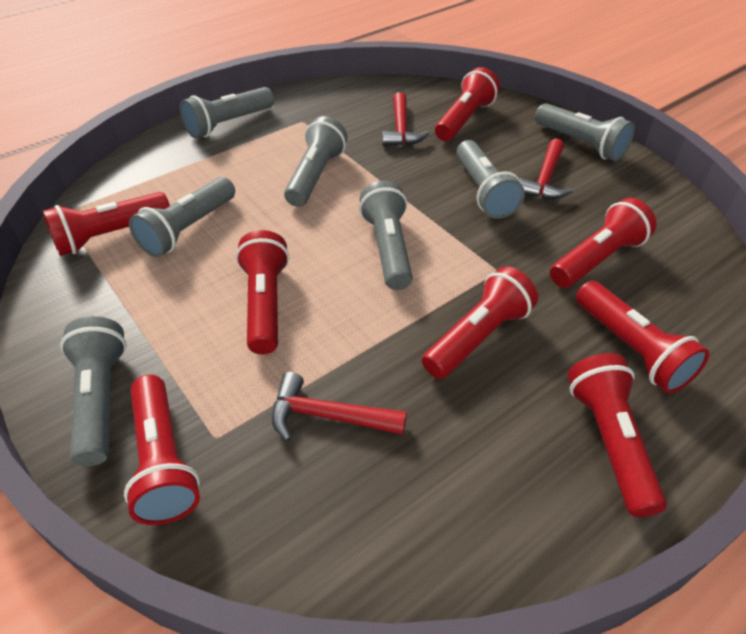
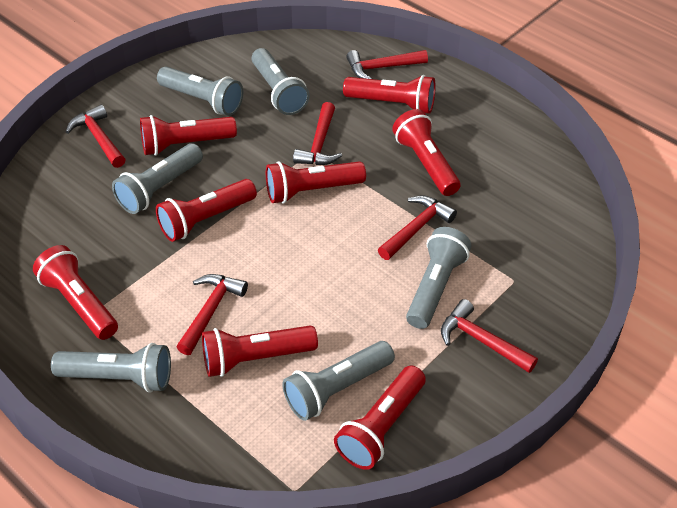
grey flashlight: [60,316,127,466] [129,177,235,257] [180,87,274,138] [284,116,347,207] [359,181,413,290] [456,140,525,219] [535,103,635,161] = 7 -> [51,343,171,393] [112,143,203,214] [157,67,243,116] [251,48,310,115] [283,341,395,421] [406,227,471,329] = 6
red hammer: [272,372,407,442] [382,92,430,146] [520,138,573,199] = 3 -> [66,104,125,168] [177,274,248,355] [293,102,342,165] [346,50,428,79] [378,195,457,260] [441,299,538,373] = 6

